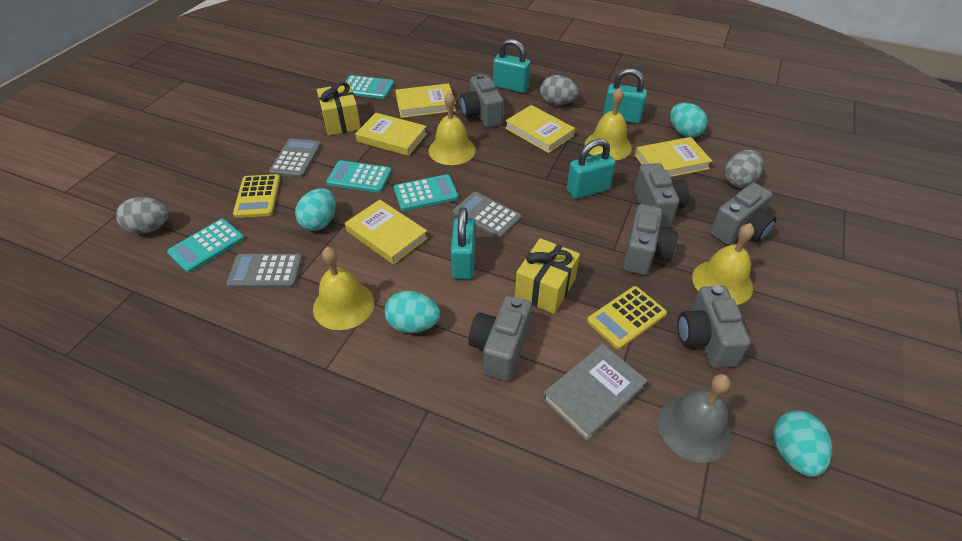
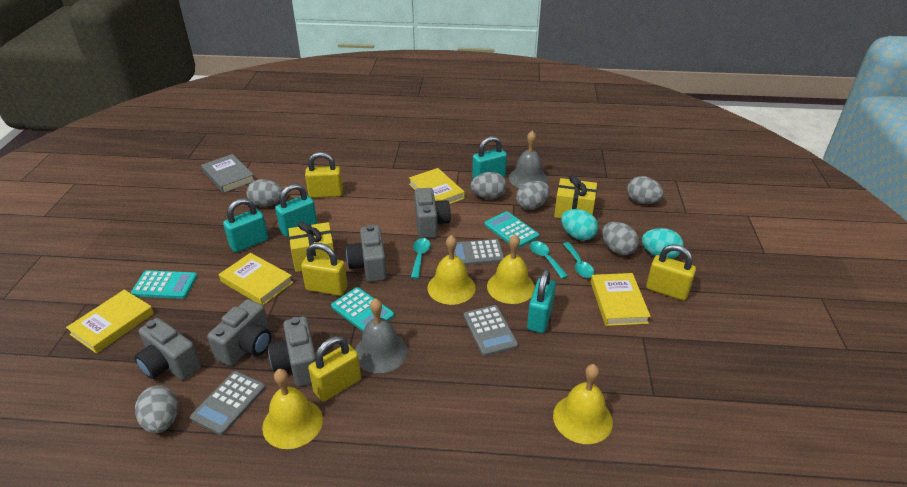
grey bell: [658,374,731,463] = 1 -> [355,298,408,373] [509,131,548,188] = 2
grey camera: [460,74,504,128] [468,296,532,381] [623,204,678,275] [634,163,689,227] [677,285,751,368] [710,183,777,245] = 6 -> [134,318,201,380] [207,299,271,366] [268,316,315,387] [346,225,387,282] [414,188,451,238] = 5
grey egg: [116,197,169,234] [540,75,578,105] [725,150,763,188] = 3 -> [135,385,178,433] [247,179,283,207] [471,172,507,199] [516,181,550,210] [602,222,639,255] [627,176,664,204] = 6
turquoise calculator: [167,219,245,273] [326,160,391,193] [345,75,394,99] [394,174,458,211] = 4 -> [131,270,197,299] [331,287,394,331] [485,211,539,248] = 3
turquoise egg: [295,188,336,231] [385,291,440,333] [670,103,708,138] [774,411,832,477] = 4 -> [561,209,598,241] [642,228,684,259] = 2
turquoise spoon: none = 0 -> [411,238,431,279] [530,241,568,279] [563,242,594,278] = 3
yellow book: [345,199,428,265] [355,113,427,156] [395,83,456,118] [505,105,575,153] [635,137,712,177] = 5 -> [66,290,154,354] [219,253,293,305] [409,168,465,204] [591,273,651,326] = 4
yellow calculator: [233,174,280,218] [587,286,667,349] = 2 -> none = 0
yellow padlock: none = 0 -> [301,243,348,296] [305,152,343,198] [308,336,361,402] [646,244,696,301] = 4

